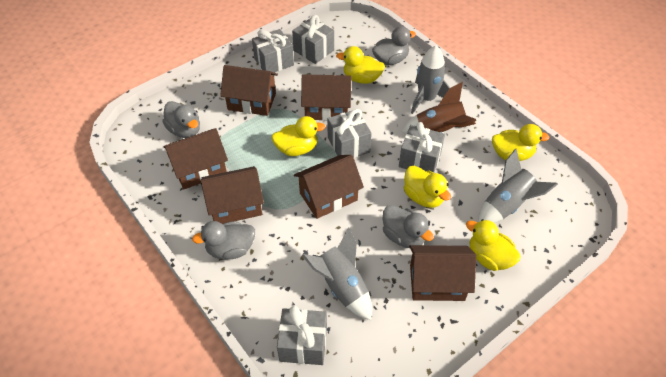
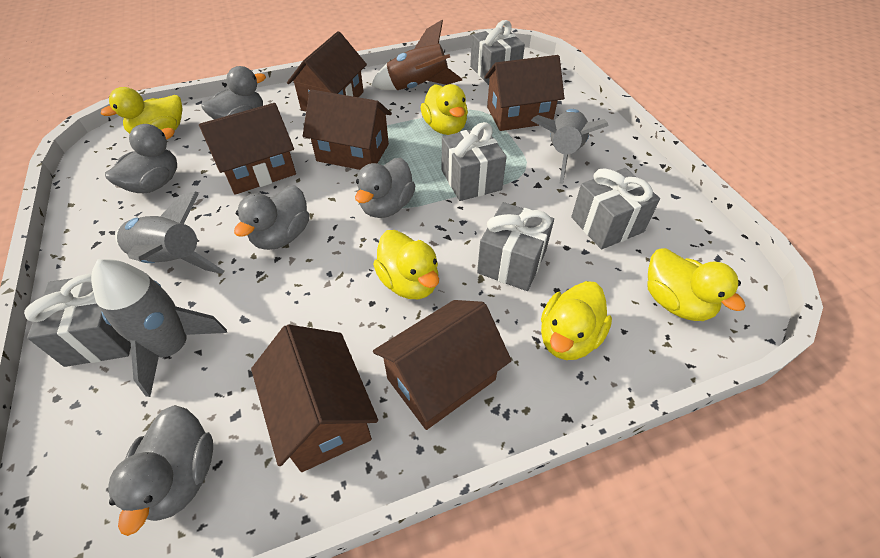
grey duck: [162,101,200,138] [192,221,255,259] [372,26,416,65] [383,205,434,248] = 4 -> [105,124,177,193] [108,405,213,536] [202,66,266,119] [234,185,309,250] [355,158,415,218] = 5

